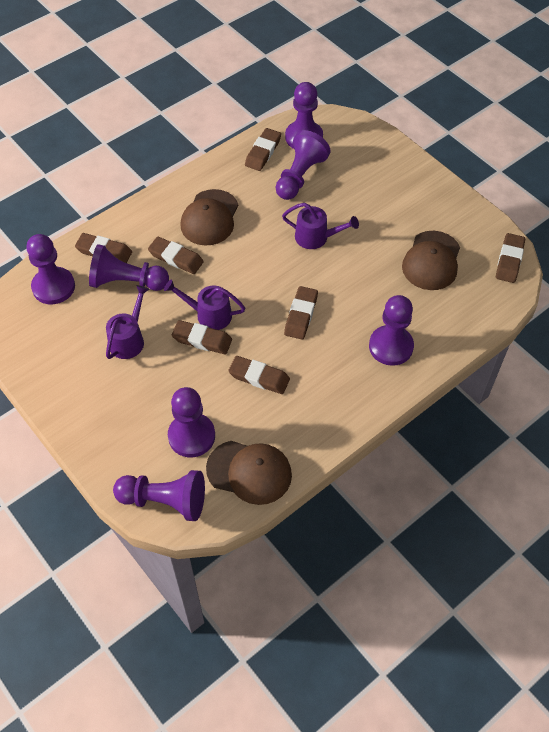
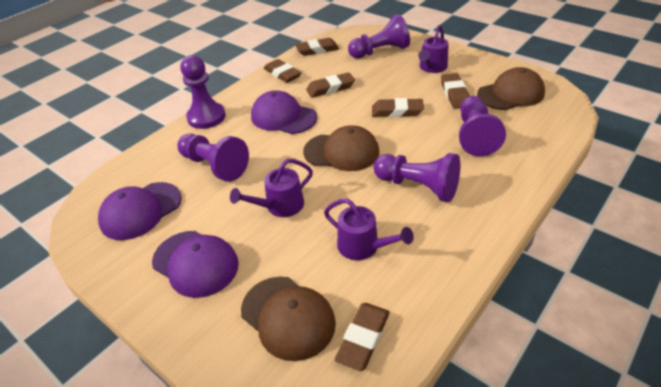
brown eraser: [75,233,132,263] [148,237,204,274] [172,320,232,354] [228,356,290,394] [245,128,281,171] [284,286,318,339] [496,233,525,283] = 7 -> [264,59,302,83] [295,38,339,56] [306,72,355,98] [335,303,390,371] [372,98,424,117] [441,73,470,108] = 6
purple cap: none = 0 -> [98,182,182,240] [152,231,239,298] [251,90,317,134] = 3
purple pawn: [26,234,75,304] [89,244,169,291] [113,470,205,521] [168,387,215,457] [276,130,330,200] [285,82,323,149] [369,295,414,366] = 7 -> [178,134,249,182] [180,55,226,129] [348,14,410,59] [373,153,460,202] [459,96,506,156] = 5

